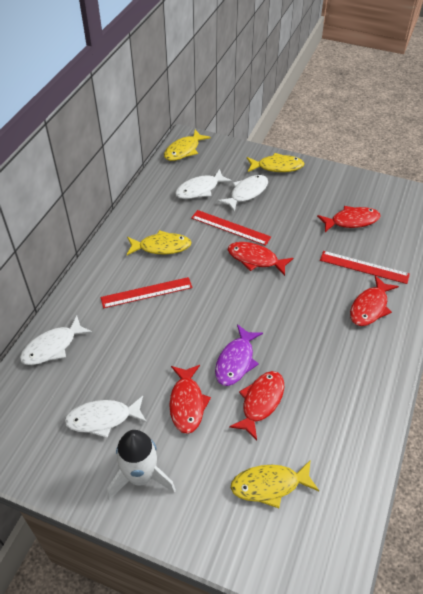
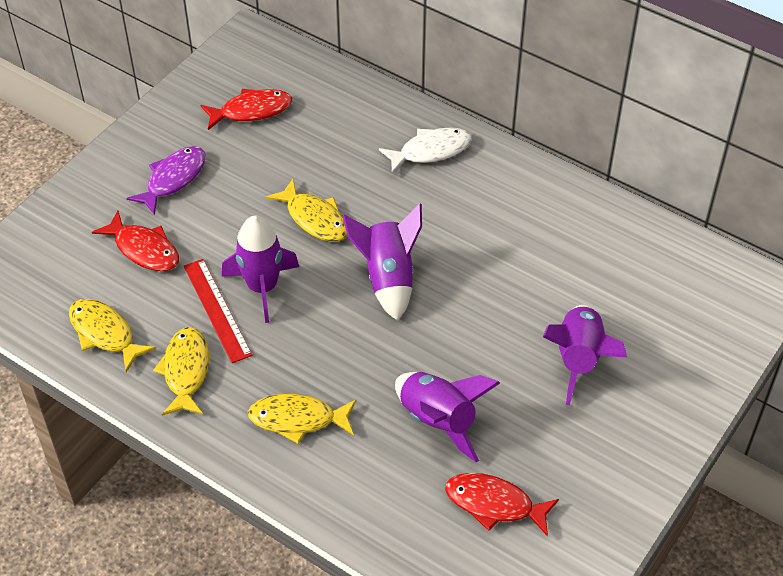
purple rocket: none = 0 -> [222,216,299,323] [342,204,422,321] [395,372,500,462] [543,305,627,405] = 4
red fish: [169,365,211,434] [228,242,294,276] [229,371,284,440] [317,206,381,232] [350,275,399,326] = 5 -> [92,211,179,271] [200,89,292,130] [445,473,559,536] = 3
red ruler: [101,277,193,308] [191,210,271,246] [320,251,410,284] = 3 -> [184,259,252,363] = 1
white fish: [20,316,92,365] [64,396,147,438] [175,169,232,199] [217,175,268,212] = 4 -> [379,128,472,174] = 1
white rocket: [107,430,176,500] = 1 -> none = 0

